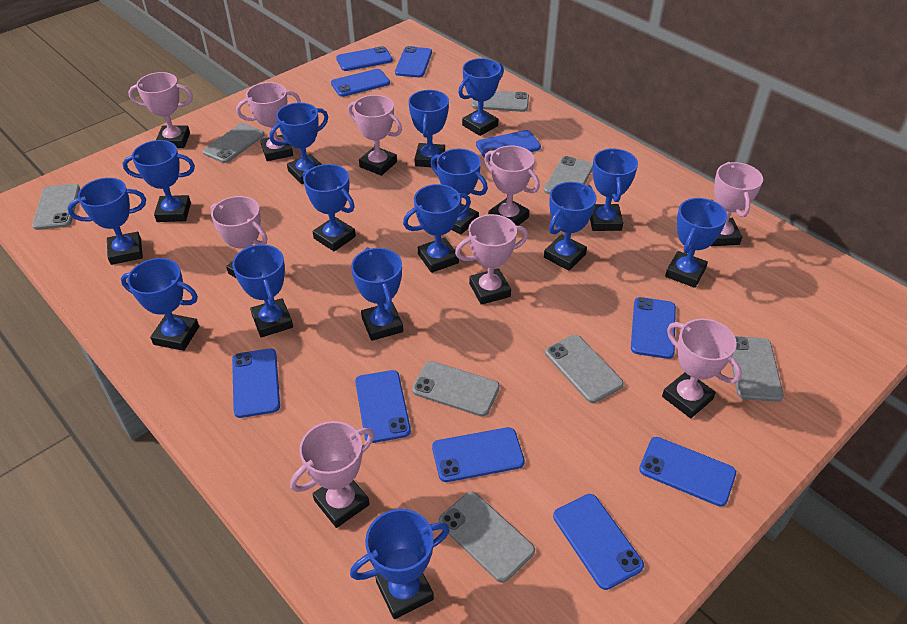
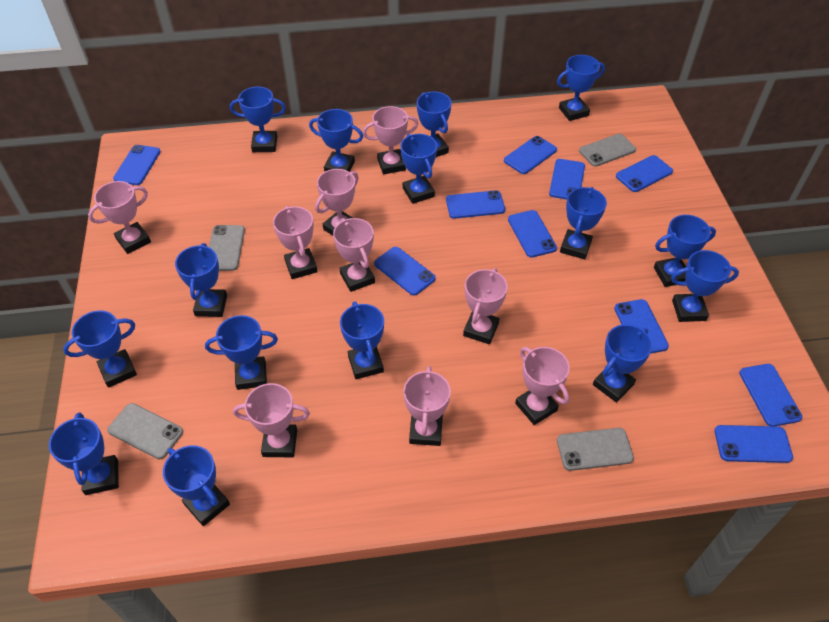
grey phone: [32,184,80,230] [203,123,265,163] [412,361,500,417] [439,492,535,583] [471,91,529,112] [544,156,593,194] [545,335,624,403] [732,336,784,402] = 8 -> [107,403,183,459] [209,225,245,271] [557,428,634,471] [579,134,636,167] = 4

